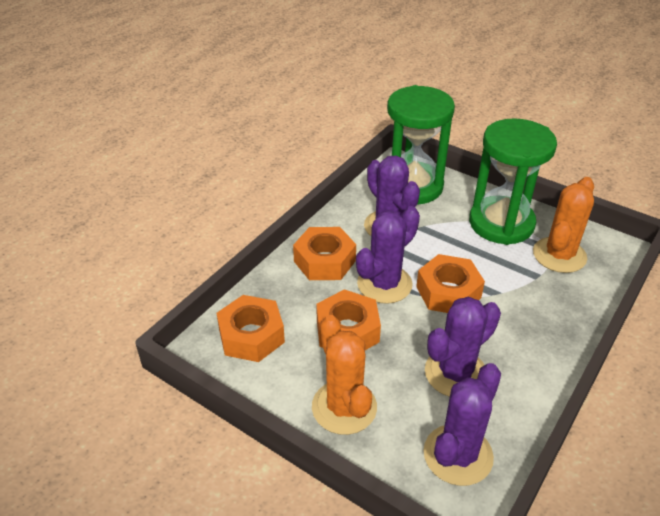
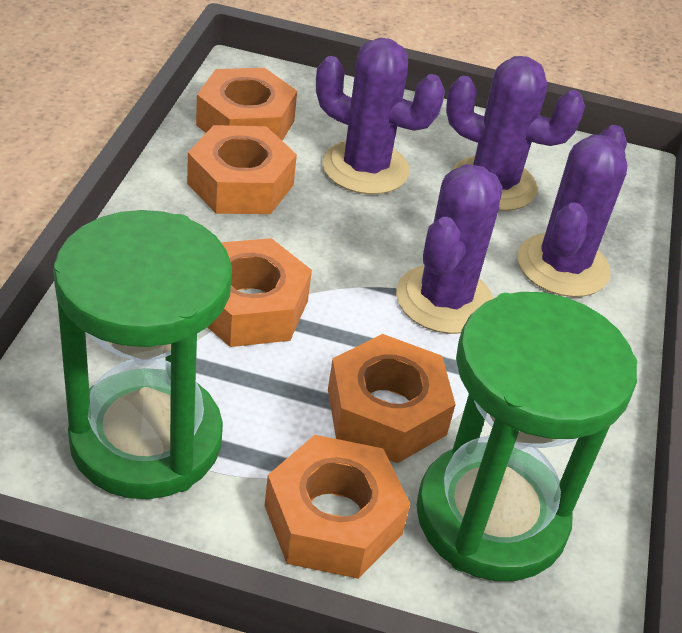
orange cactus: [312,315,377,435] [533,177,594,273] = 2 -> none = 0
orange nut: [216,295,285,362] [293,227,356,280] [316,289,381,350] [416,254,485,313] = 4 -> [187,125,297,214] [196,68,297,141] [208,238,312,347] [264,435,410,579] [328,334,456,463] = 5

